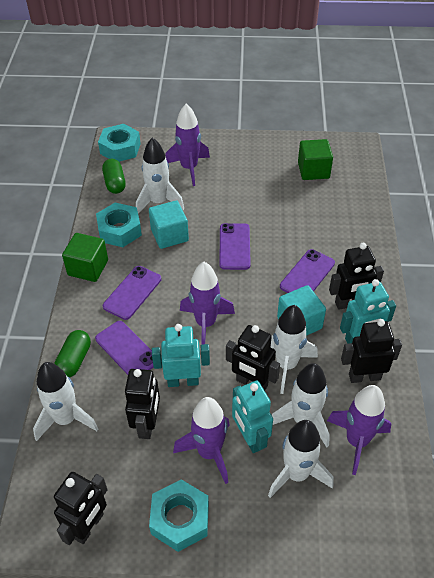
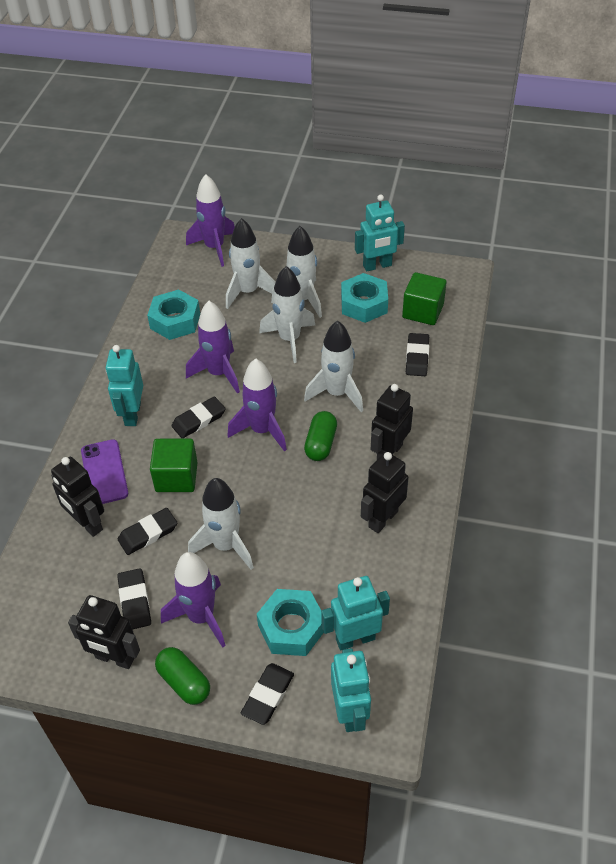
black eraser: none = 0 -> [117,568,151,629] [118,508,177,555] [171,396,226,438] [241,663,294,725] [406,333,429,376] = 5
black robot: [54,472,108,545] [125,369,160,439] [226,325,280,391] [329,243,384,310] [341,319,402,383] = 5 -> [51,457,104,537] [68,595,140,669] [361,452,409,533] [371,384,413,459] = 4
purple phone: [95,321,154,375] [103,266,161,320] [219,223,251,270] [280,249,335,293] = 4 -> [81,439,128,504] = 1
turquoise cube: [149,200,189,249] [277,285,326,336] = 2 -> none = 0
turquoise robot: [152,324,210,387] [232,381,273,453] [340,279,396,344] = 3 -> [106,345,143,426] [321,576,390,650] [331,648,371,732] [355,194,405,272] = 4

